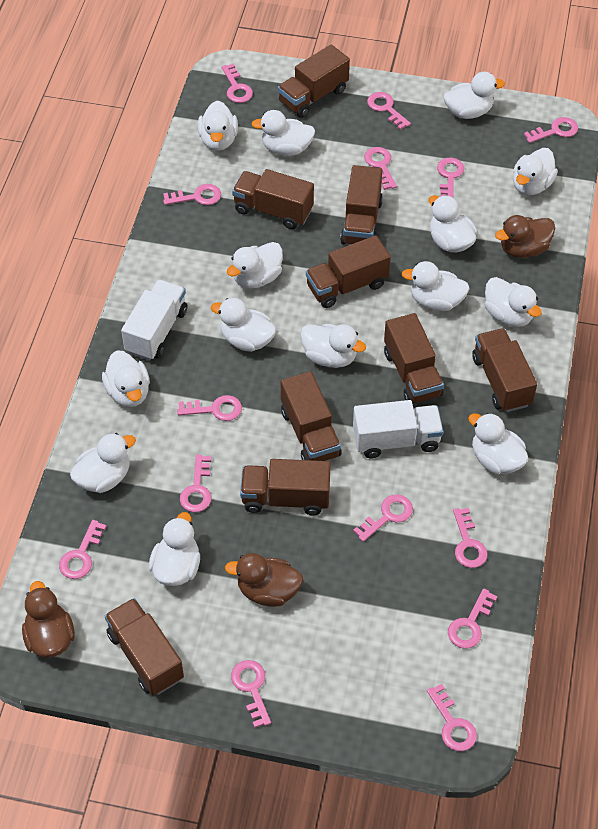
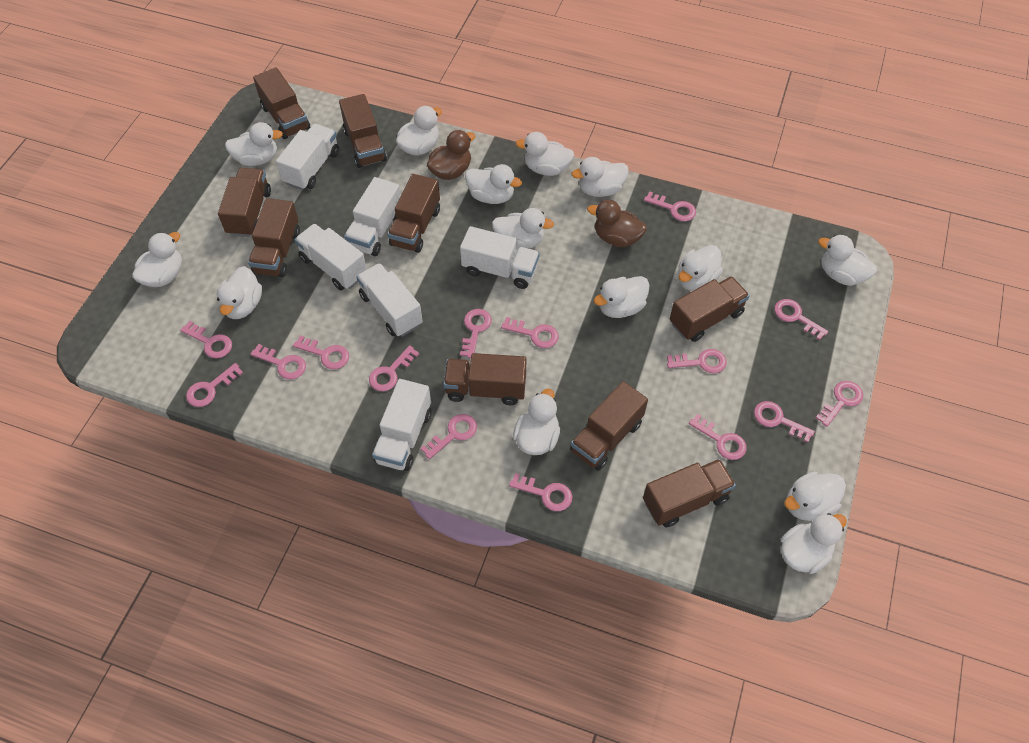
brown duck: [22,581,75,658] [225,553,303,607] [495,215,555,258] = 3 -> [427,130,475,180] [587,200,647,247] = 2
pink key: [59,520,107,579] [163,184,221,205] [177,395,242,421] [180,455,212,512] [222,64,253,103] [231,660,271,728] [353,495,413,542] [364,147,397,190] [367,92,411,130] [427,684,477,751] [437,158,464,197] [448,589,497,649] [453,508,487,568] [524,117,578,143] = 14 -> [180,321,232,358] [186,363,243,407] [251,344,306,379] [293,335,349,369] [369,345,419,391] [421,414,477,459] [460,309,492,358] [501,317,559,348] [509,473,572,511] [644,191,696,221] [667,349,727,373] [689,414,747,460] [754,401,815,443] [774,299,828,340] [816,381,863,427] = 15
white truck: [121,280,187,360] [353,400,443,458] = 2 -> [276,124,339,190] [294,224,367,290] [344,177,401,256] [356,263,423,337] [372,379,431,471] [460,226,540,289] = 6

